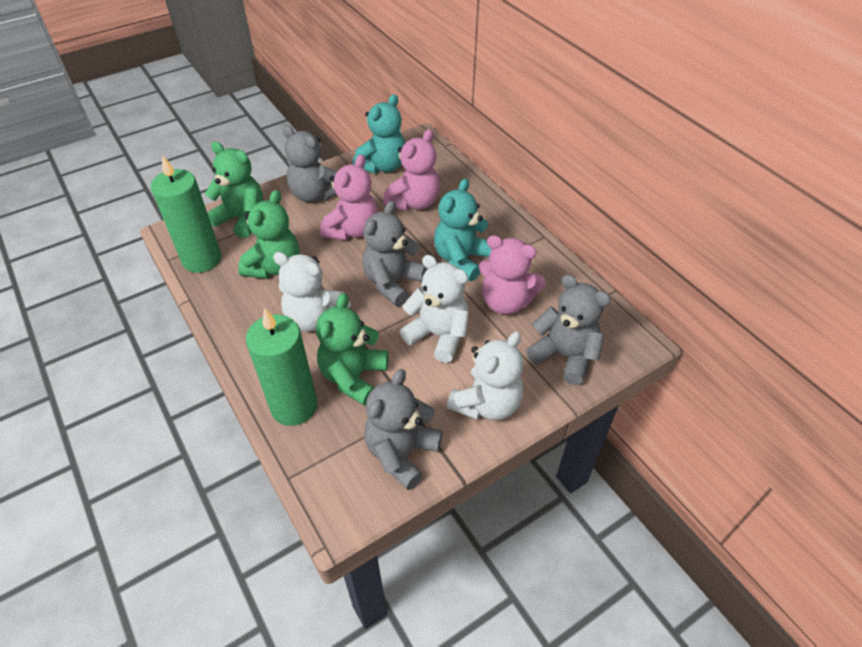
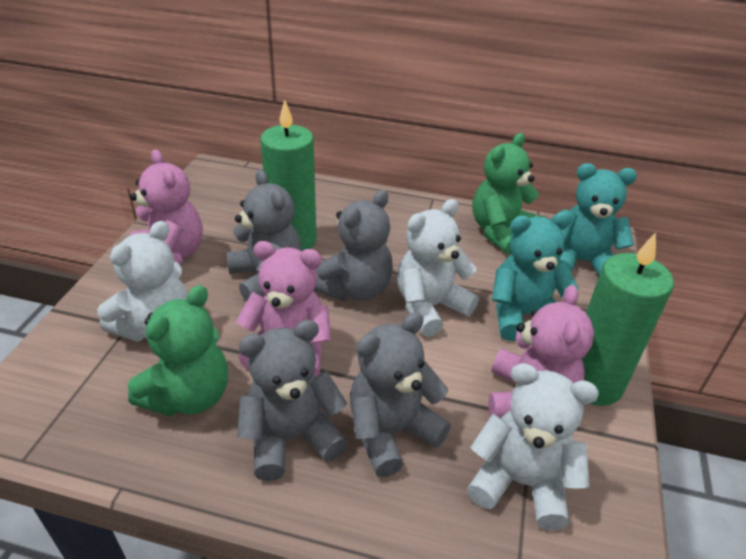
green teddy bear: [204,142,263,238] [238,190,299,279] [316,293,388,406] = 3 -> [128,285,228,417] [472,133,541,254] = 2

